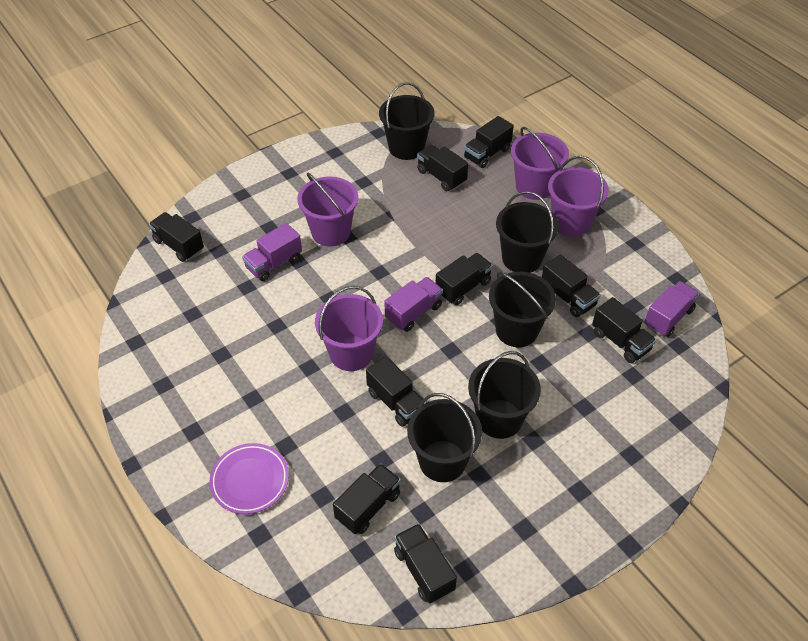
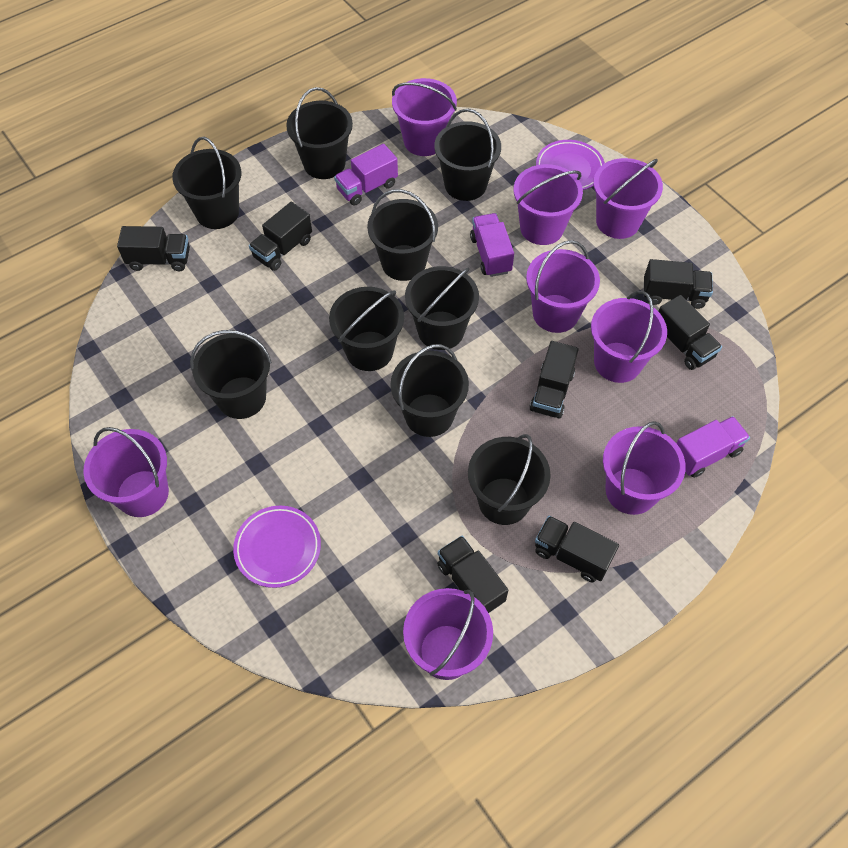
black bucket: [379,82,435,160] [407,393,482,482] [468,351,541,439] [489,272,556,347] [496,191,559,273] = 5 -> [172,137,241,229] [190,330,272,419] [286,87,353,179] [329,287,404,371] [367,189,438,281] [391,344,469,437] [405,266,479,350] [434,109,501,201] [468,434,551,525] = 9
black truck: [149,212,204,262] [333,463,401,534] [366,356,426,427] [394,523,457,603] [417,145,468,191] [436,253,493,305] [464,116,514,168] [542,254,601,317] [592,297,656,363] = 9 -> [117,226,190,272] [249,202,312,271] [437,536,508,613] [529,341,579,419] [535,516,619,582] [644,259,713,309] [658,295,722,370] = 7
purple bucket: [297,172,358,247] [315,286,383,371] [511,127,569,200] [548,156,609,237] = 4 -> [83,427,169,517] [392,78,457,156] [403,588,493,680] [514,164,583,245] [526,240,600,333] [591,291,667,383] [593,158,663,239] [603,421,686,515] = 8
purple plate: [209,443,289,514] = 1 -> [233,506,321,588] [536,140,605,190] = 2

